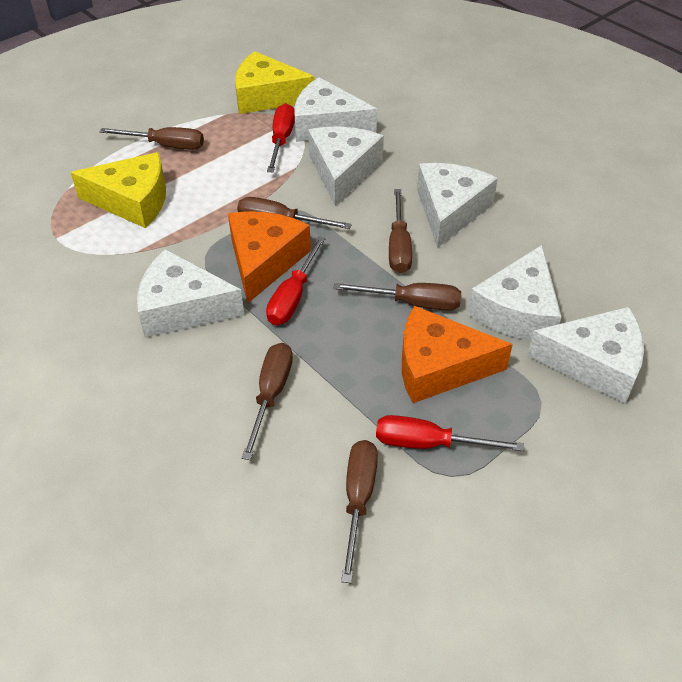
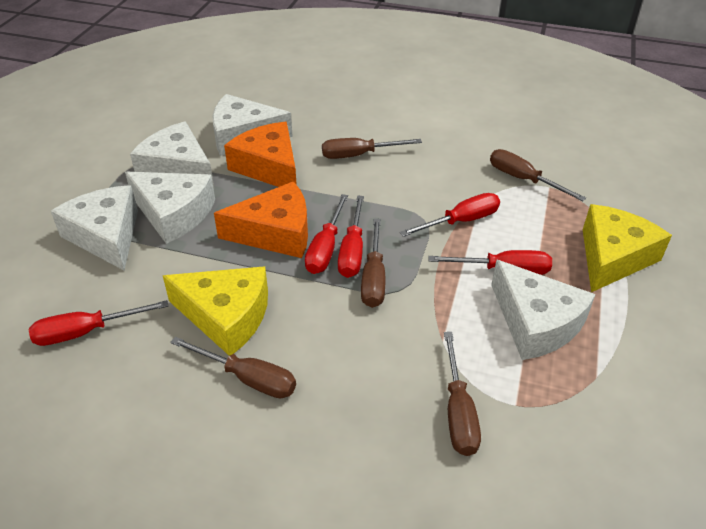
brown screwdriver: [100,127,204,150] [237,197,352,229] [242,343,293,460] [333,283,461,311] [341,440,378,583] [389,189,412,273] = 6 -> [170,337,296,398] [322,138,422,159] [361,219,385,308] [444,332,481,456] [490,149,586,201] = 5
red screwdriver: [266,237,326,325] [267,103,295,173] [376,415,524,451] = 3 -> [29,300,169,346] [305,194,348,274] [338,196,364,278] [400,193,500,237] [428,250,552,275] = 5
white cheese: [137,249,244,337] [294,77,377,142] [308,127,384,206] [417,163,498,248] [468,245,562,340] [527,307,644,404] = 6 -> [51,185,138,270] [125,172,215,244] [130,121,214,188] [212,94,293,156] [491,260,596,360] = 5

